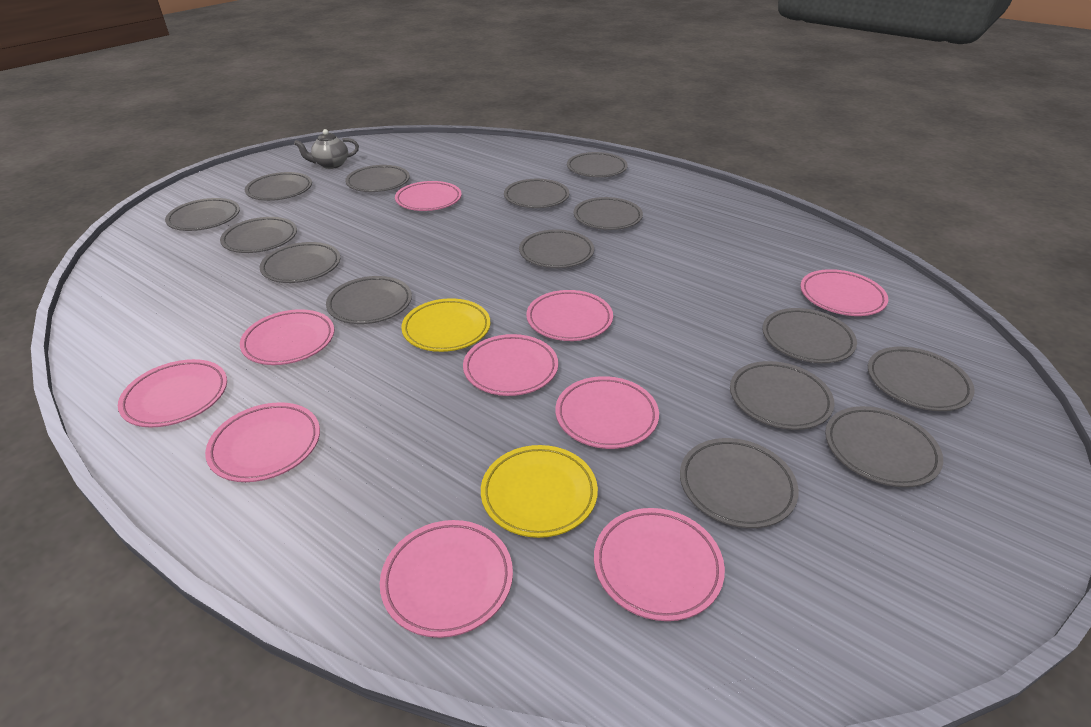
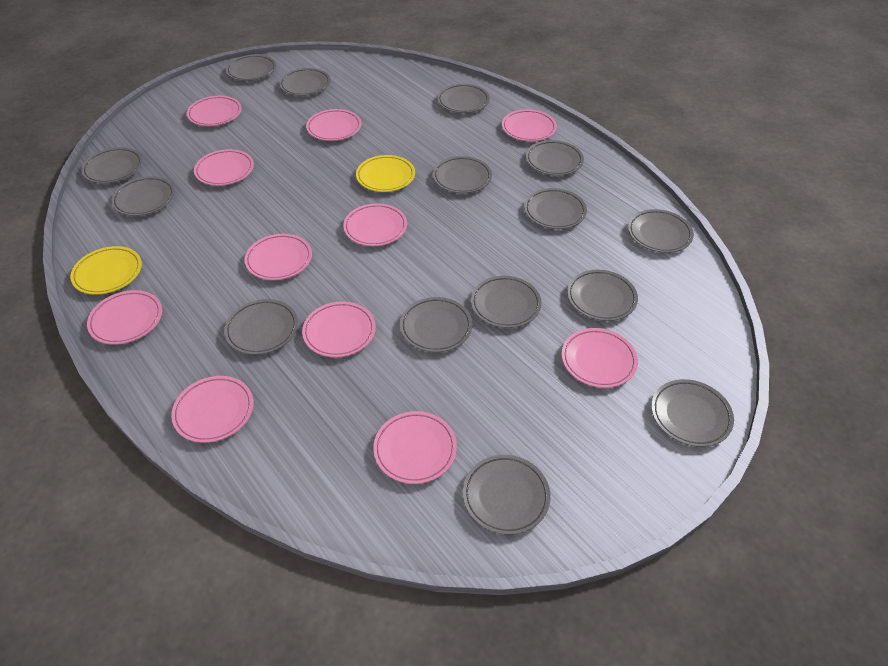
grey teapot: [294,129,359,169] = 1 -> none = 0
pink plate: [118,359,227,427] [205,402,320,482] [240,309,334,365] [380,520,513,638] [395,181,461,211] [463,334,558,396] [526,290,613,341] [555,376,659,449] [594,508,725,621] [800,269,888,316] = 10 -> [87,290,162,345] [171,376,253,443] [187,96,242,126] [194,149,254,186] [245,234,312,280] [302,301,376,357] [306,109,361,141] [343,203,407,246] [373,411,457,484] [502,109,557,141] [562,328,638,388] = 11

